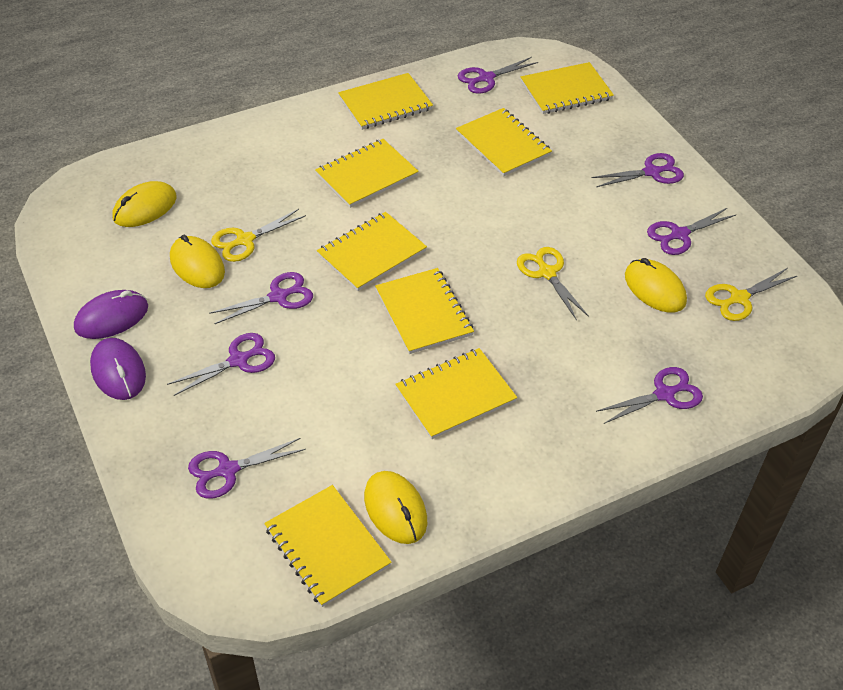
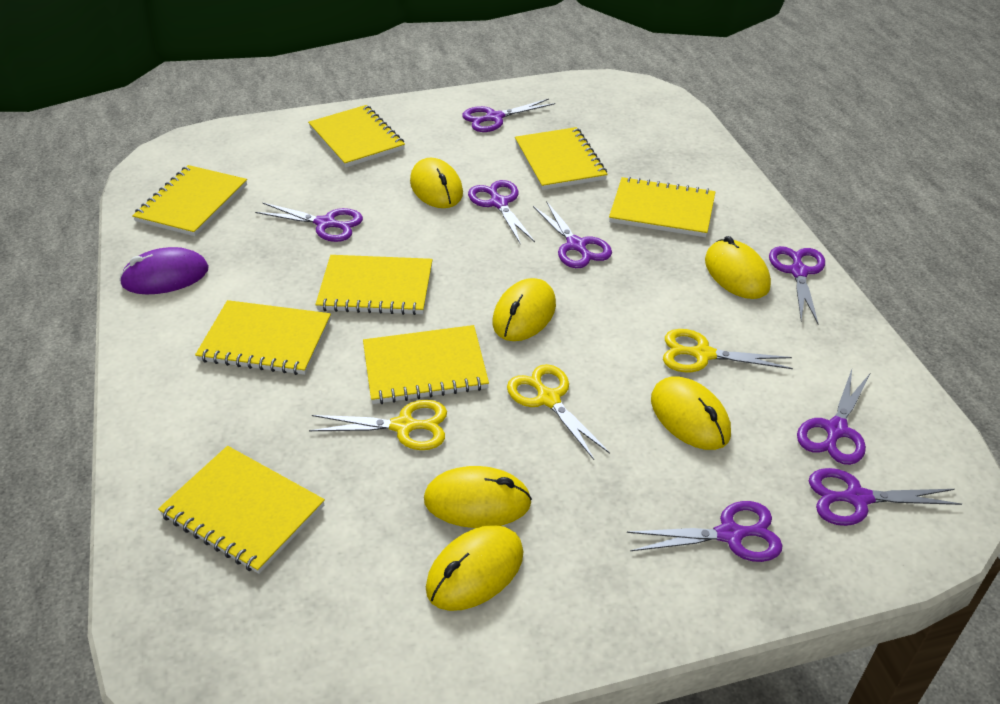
purple mouse: [74,290,148,339] [90,338,146,400] = 2 -> [119,247,209,295] = 1
purple scissors: [167,333,275,396] [188,438,306,499] [209,272,313,324] [458,57,538,94] [591,153,684,187] [596,367,703,424] [647,207,737,255] = 7 -> [255,202,363,242] [462,99,555,132] [468,180,535,245] [533,201,612,268] [627,501,783,562] [769,246,825,324] [797,369,870,465] [809,468,962,526] = 8
yellow mouse: [113,181,177,227] [170,235,225,288] [364,471,427,544] [625,258,687,313] = 4 -> [410,158,463,208] [424,466,532,528] [426,525,524,611] [493,278,556,341] [651,376,731,450] [705,236,771,299] = 6

